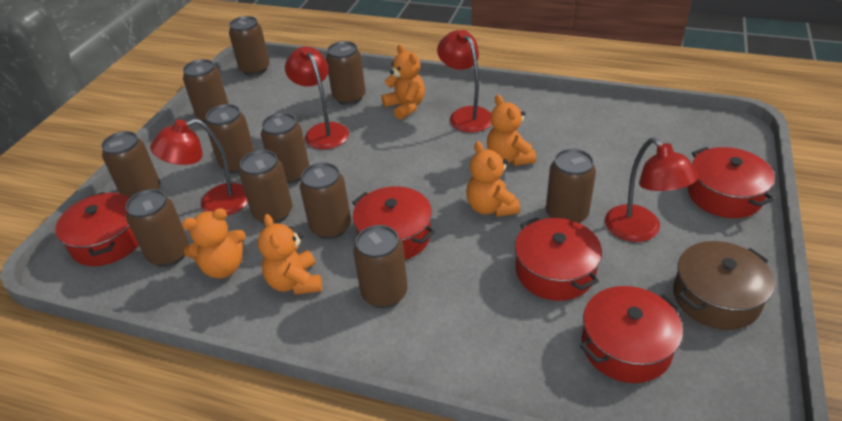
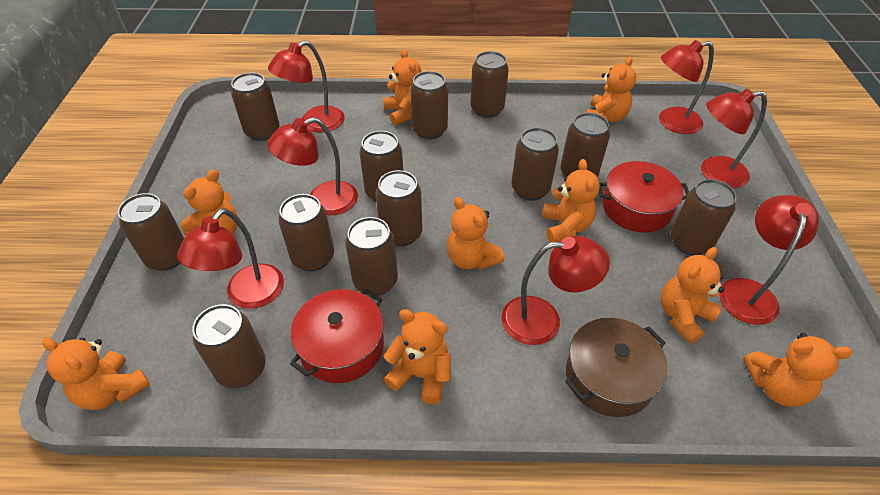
brown can: [101,131,160,198] [125,189,189,267] [183,59,229,123] [206,104,255,174] [229,16,270,76] [239,150,292,224] [261,113,309,184] [300,162,351,239] [326,41,366,105] [353,225,407,308] [546,149,596,223] = 11 -> [118,193,184,271] [192,304,266,388] [231,72,279,141] [278,194,334,271] [345,217,398,296] [359,131,403,202] [375,170,422,246] [410,71,448,139] [470,51,509,118] [512,128,559,201] [561,113,610,177] [671,179,737,256] = 12
orange teddy bear: [182,208,246,278] [258,214,322,295] [382,44,425,120] [466,141,520,217] [487,95,536,166] = 5 -> [42,338,150,410] [180,169,237,236] [383,49,422,126] [384,309,451,404] [447,197,504,270] [542,159,600,242] [586,57,636,122] [661,247,724,344] [743,333,853,407] = 9
red lamp: [150,119,248,215] [285,46,349,149] [437,30,491,133] [605,138,698,242] = 4 -> [177,208,284,309] [267,117,358,215] [268,40,345,133] [501,236,610,345] [659,40,714,134] [701,89,767,188] [719,195,819,325] = 7
red pot: [55,192,139,266] [352,186,435,260] [515,217,602,301] [580,286,683,383] [688,147,775,218] = 5 -> [290,289,384,383] [599,161,689,233] = 2

